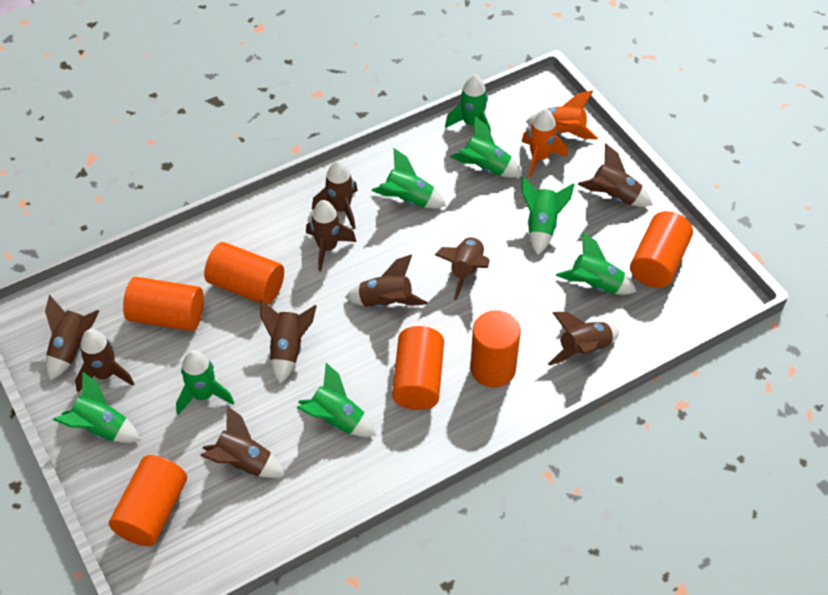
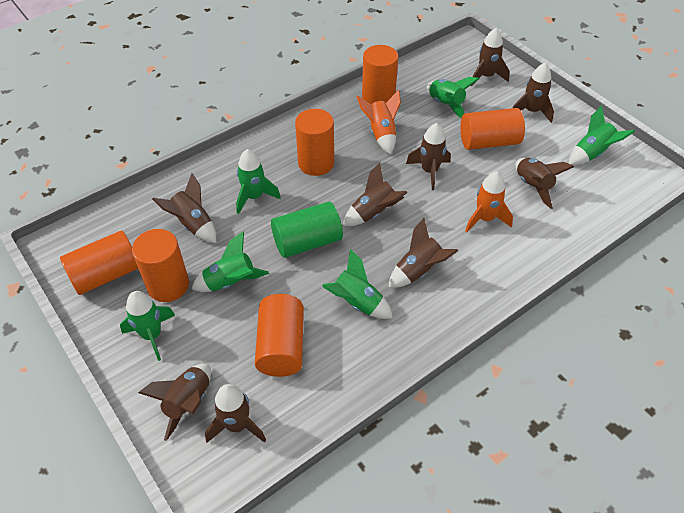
brown rocket: [45,294,99,380] [75,329,134,393] [200,406,285,478] [260,300,317,383] [306,200,357,271] [312,161,358,229] [345,255,427,308] [435,236,490,300] [548,312,619,366] [578,143,653,207] = 10 -> [138,364,211,441] [152,173,216,243] [205,384,266,443] [343,162,408,226] [388,218,458,288] [406,123,451,190] [471,28,510,86] [513,62,554,123] [515,158,574,209] = 9
green cylinder: none = 0 -> [271,201,343,258] = 1
green rocket: [53,372,141,443] [176,350,234,415] [297,363,376,437] [371,148,446,209] [445,74,491,133] [450,116,522,178] [521,177,575,255] [556,232,637,295] = 8 -> [120,291,175,361] [191,231,269,292] [236,149,281,214] [322,249,393,319] [427,77,479,118] [569,105,635,165] = 6

